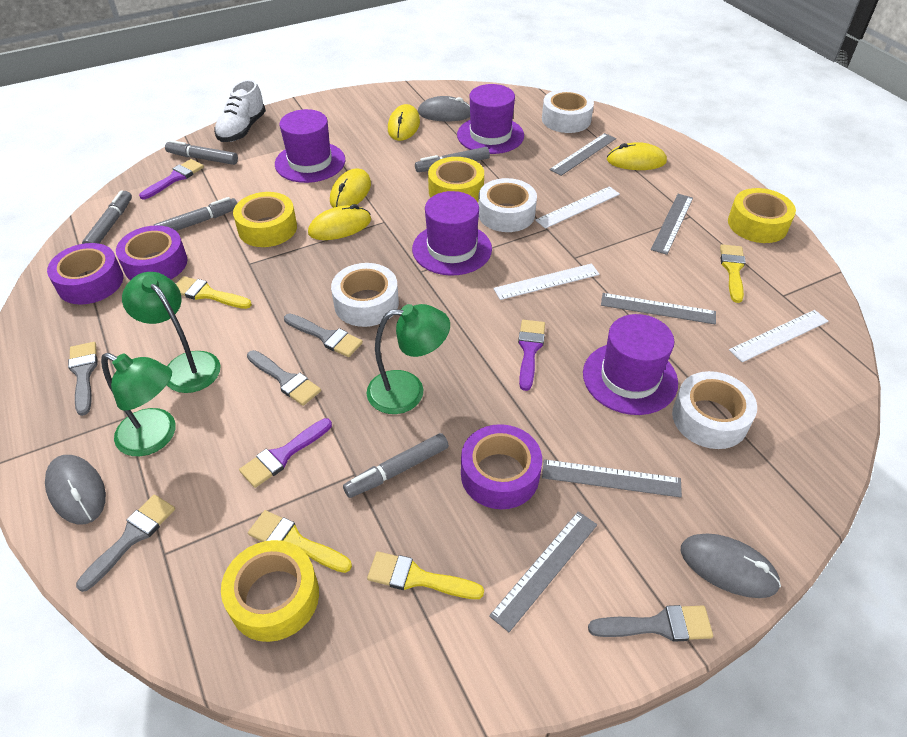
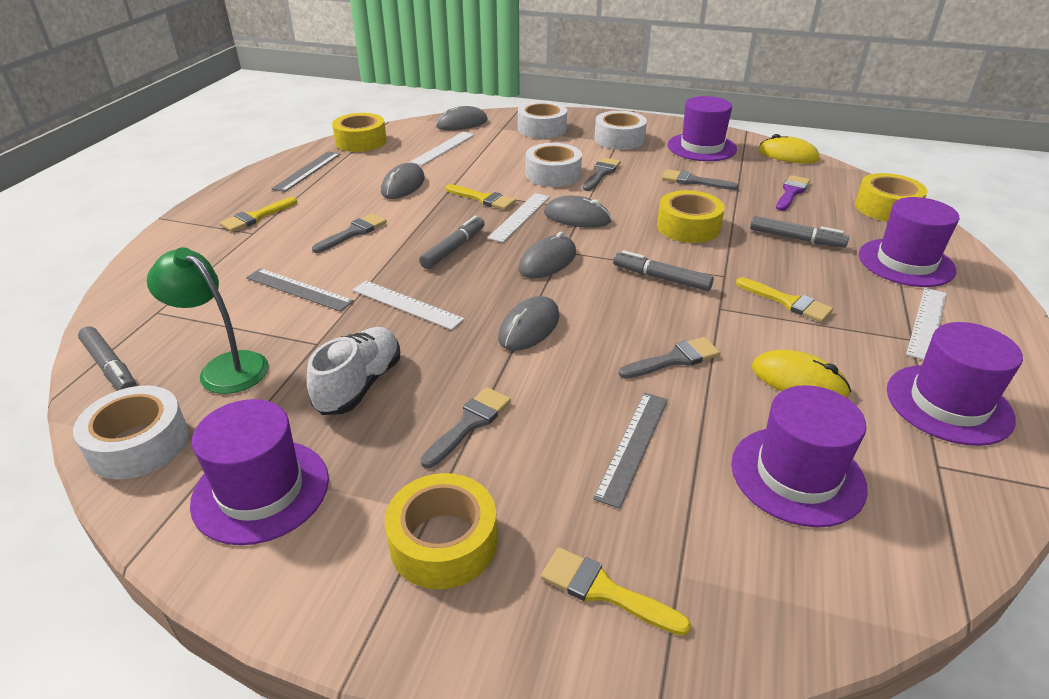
green lamp: [101,353,176,456] [122,272,221,393] [367,304,450,414] = 3 -> [147,247,269,394] = 1
grey marker: [82,190,132,244] [154,197,237,231] [165,140,238,165] [343,433,449,498] [415,147,490,172] = 5 -> [78,326,137,390] [419,216,485,269] [613,250,714,291] [750,216,849,248] = 4
grey mouse: [45,455,106,524] [418,96,470,121] [681,534,781,598] = 3 -> [381,163,425,199] [436,106,488,130] [498,296,560,351] [518,232,576,278] [544,196,611,228] = 5
grey ruler: [489,511,597,632] [542,459,682,498] [549,133,616,176] [601,293,716,324] [651,194,693,255] = 5 -> [246,268,354,312] [271,151,340,192] [593,393,668,509] = 3
purple brush: [139,159,204,199] [239,418,332,488] [518,320,545,391] = 3 -> [776,175,810,211] = 1
purple hat: [275,109,345,183] [412,191,492,276] [457,84,524,154] [583,314,678,415] = 4 -> [190,399,329,545] [668,96,737,161] [731,385,868,527] [859,197,959,287] [887,322,1023,446] = 5
purple tape: [47,243,123,305] [116,225,187,280] [461,424,542,509] = 3 -> none = 0
white ruler: [493,263,600,300] [535,186,620,229] [729,310,829,362] = 3 -> [353,281,464,330] [410,132,475,166] [487,193,550,243] [906,288,947,360] = 4
yellow mouse: [308,204,371,240] [330,169,371,208] [388,104,420,141] [607,142,667,170] = 4 -> [752,350,851,398] [759,134,819,163] = 2

